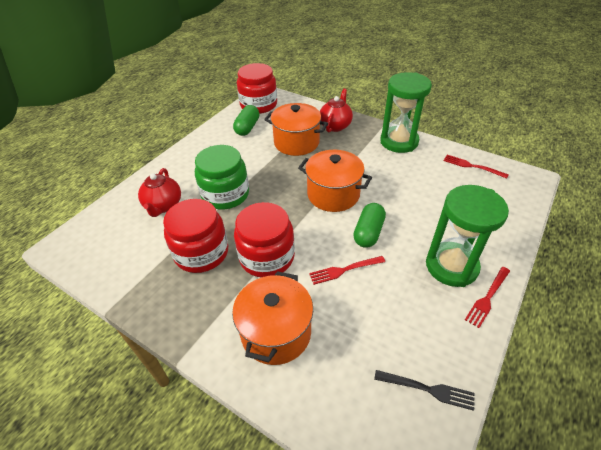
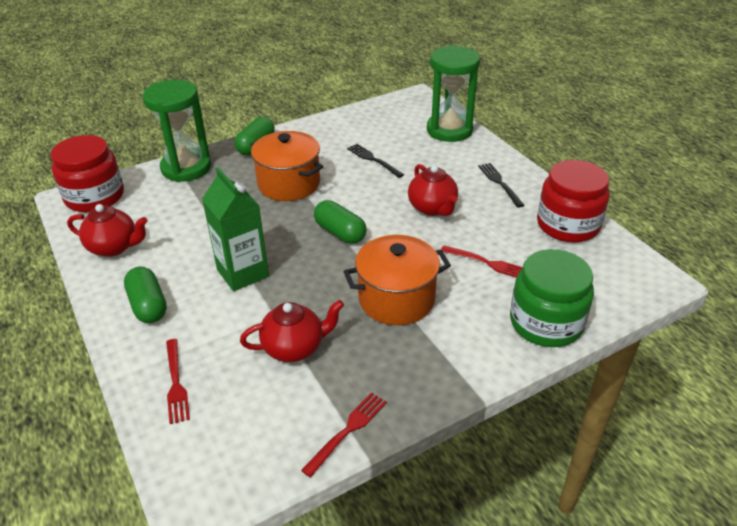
black fork: [374,370,474,411] = 1 -> [347,144,404,178] [478,163,524,208] = 2
green capsule: [233,105,259,136] [353,203,386,248] = 2 -> [124,267,167,323] [235,117,275,155] [314,200,366,244] = 3
green carton: none = 0 -> [202,167,269,291] = 1
orange pot: [232,271,313,365] [264,103,328,156] [298,150,372,212] = 3 -> [250,131,324,201] [343,235,451,325] = 2
red jar: [163,199,228,273] [234,202,295,277] [237,63,277,114] = 3 -> [51,135,124,212] [537,160,610,243] = 2
red teapot: [138,168,181,217] [320,89,353,132] = 2 -> [67,204,148,257] [240,300,344,362] [408,164,458,216] = 3

